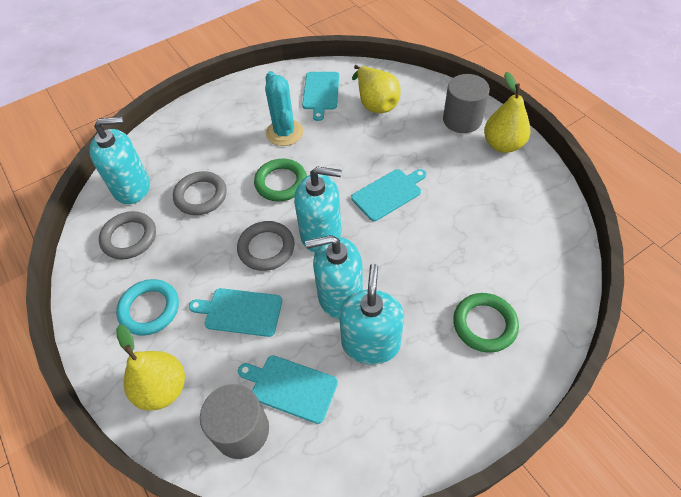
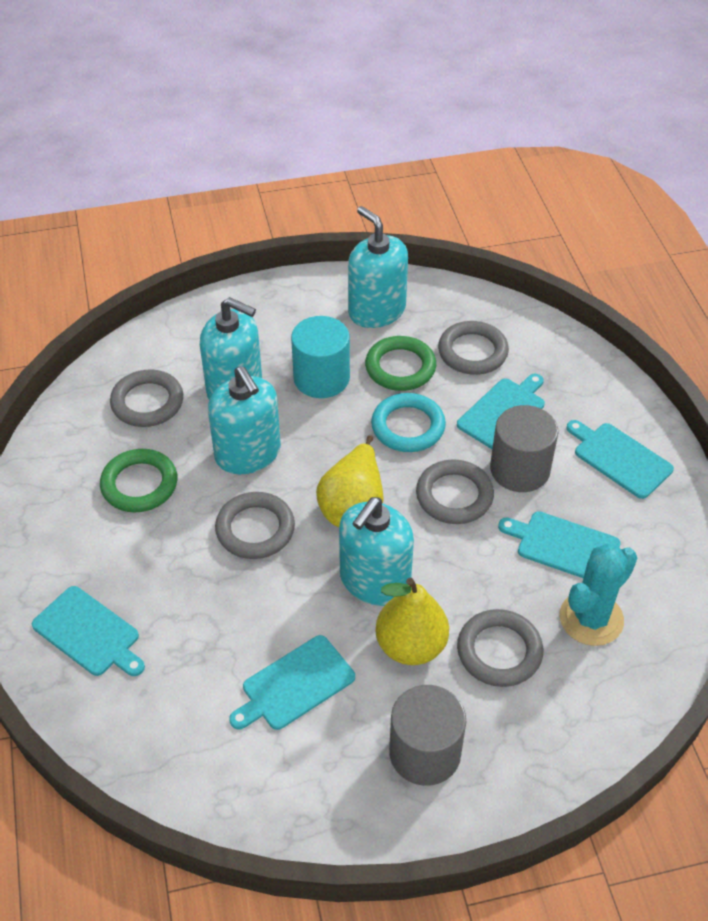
grey ring: [99,211,156,259] [173,171,227,215] [237,221,295,271] = 3 -> [110,370,183,427] [215,492,295,559] [416,459,494,524] [438,321,509,375] [457,609,543,687] = 5
turquoise cutting board: [189,288,282,337] [238,355,338,424] [302,72,339,121] [351,169,426,221] = 4 -> [32,586,145,676] [229,635,355,730] [457,374,545,449] [498,511,621,578] [566,420,674,499] = 5
turquoise cylinder: none = 0 -> [291,316,350,398] = 1
yellow pear: [116,325,185,411] [352,65,401,113] [484,72,531,153] = 3 -> [316,435,384,527] [376,578,449,665] = 2

